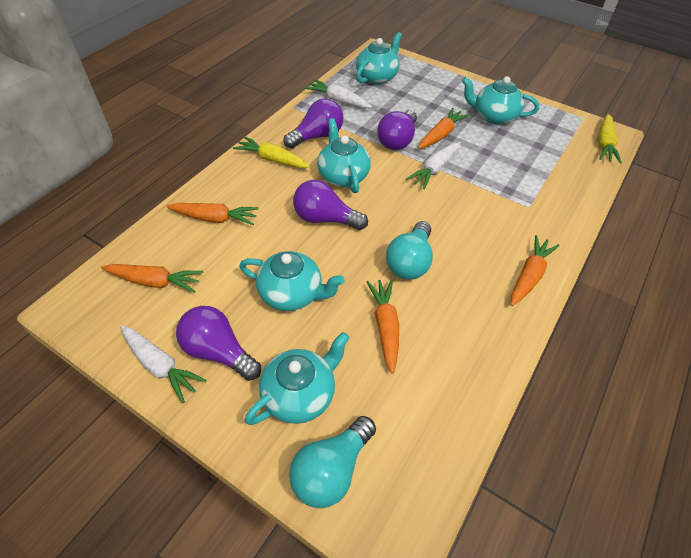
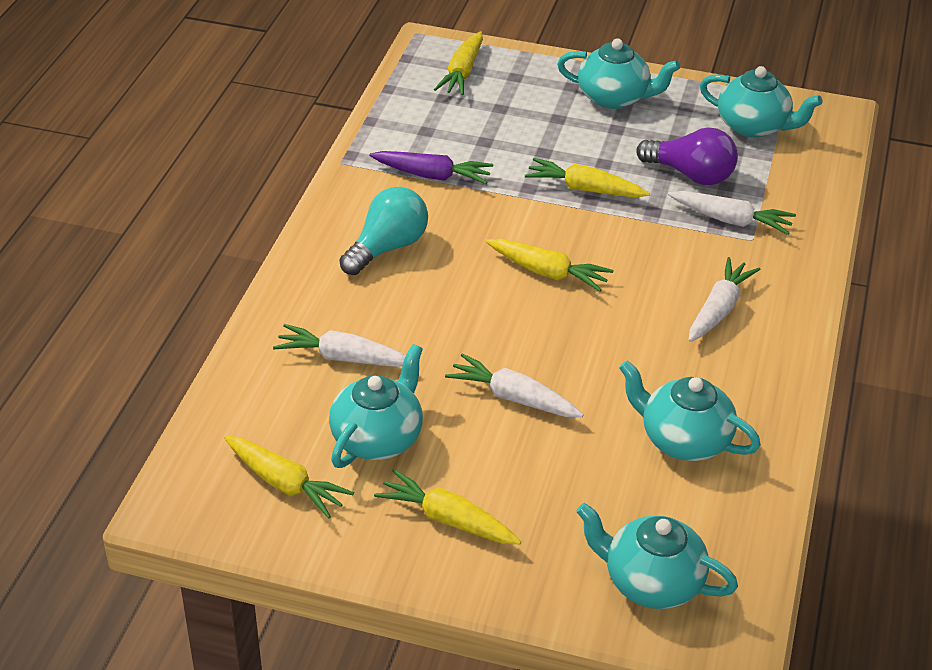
orange carrot: [101,264,203,293] [166,203,259,225] [366,279,399,374] [418,108,469,149] [511,235,560,306] = 5 -> none = 0
purple carrot: none = 0 -> [370,151,493,184] = 1
purple light bulb: [176,306,261,381] [283,99,343,149] [293,180,368,230] [377,110,417,150] = 4 -> [636,127,738,185] = 1
turquoise light bulb: [289,416,376,508] [386,221,433,280] = 2 -> [339,187,428,275] = 1
white carrot: [120,326,206,403] [305,79,372,108] [406,142,461,189] = 3 -> [273,324,406,367] [445,353,584,417] [668,191,796,235] [689,257,761,342] = 4
yellow carrot: [233,136,310,168] [599,114,622,164] = 2 -> [224,435,354,519] [374,469,521,544] [434,31,483,95] [486,239,614,292] [525,158,650,197] = 5

